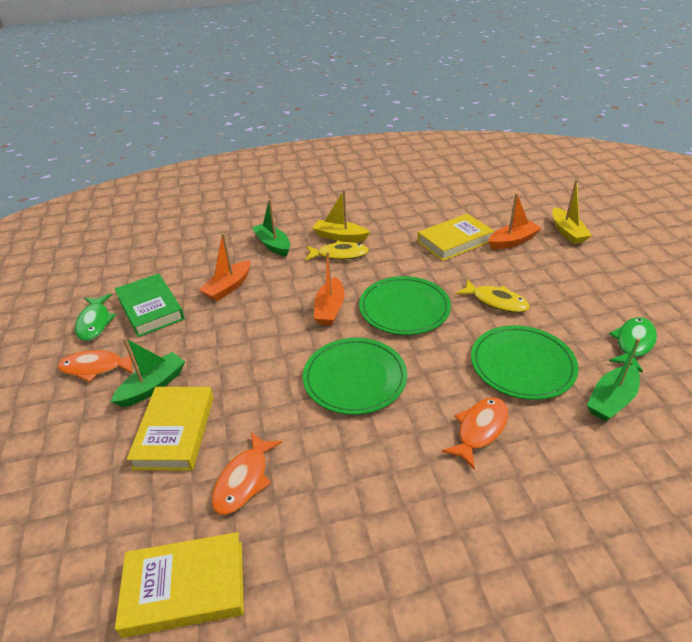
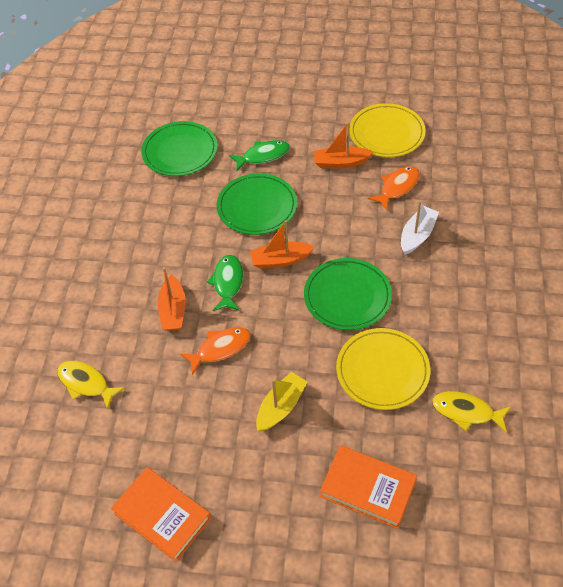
green boat: [111,337,185,407] [252,199,290,257] [587,338,640,421] = 3 -> none = 0
green book: [115,273,185,337] = 1 -> none = 0
orange book: none = 0 -> [111,467,211,562] [320,445,417,529] = 2
orange fish: [58,350,135,382] [212,432,282,515] [441,397,509,470] = 3 -> [180,327,251,375] [368,166,420,210] = 2
white boat: none = 0 -> [401,201,439,255] = 1
yellow boat: [313,189,370,242] [552,180,592,244] = 2 -> [256,372,308,431] = 1
yellow book: [115,532,244,638] [127,387,214,471] [417,214,494,261] = 3 -> none = 0
yellow plate: none = 0 -> [336,328,430,410] [349,103,426,157] = 2

